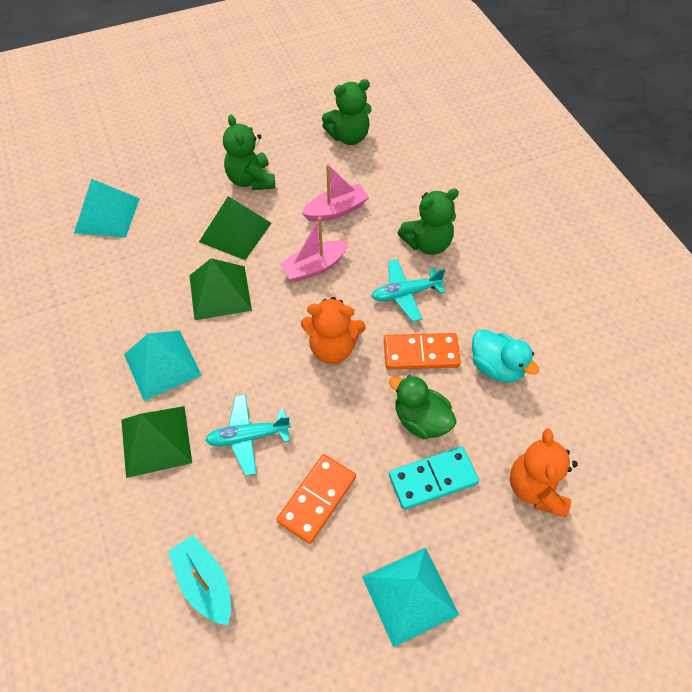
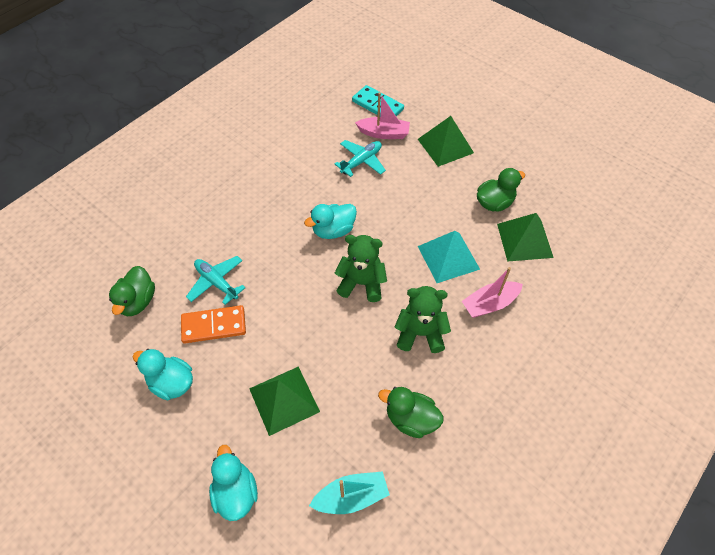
green duck: [389,375,457,439] = 1 -> [109,266,155,316] [378,387,443,438] [477,168,525,212] = 3
green teddy bear: [223,115,275,190] [322,79,372,145] [398,188,459,255] = 3 -> [335,235,387,302] [395,286,451,353] = 2
orange domino: [276,454,356,544] [384,333,461,370] = 2 -> [181,305,246,343] = 1
orange teddy bear: [301,297,366,364] [510,428,578,518] = 2 -> none = 0
turquoise duck: [472,329,539,383] = 1 -> [132,349,193,400] [209,445,258,521] [304,204,357,239] = 3
turquoise pyramid: [74,179,140,238] [124,331,202,401] [362,548,459,647] = 3 -> [418,231,480,283] = 1

